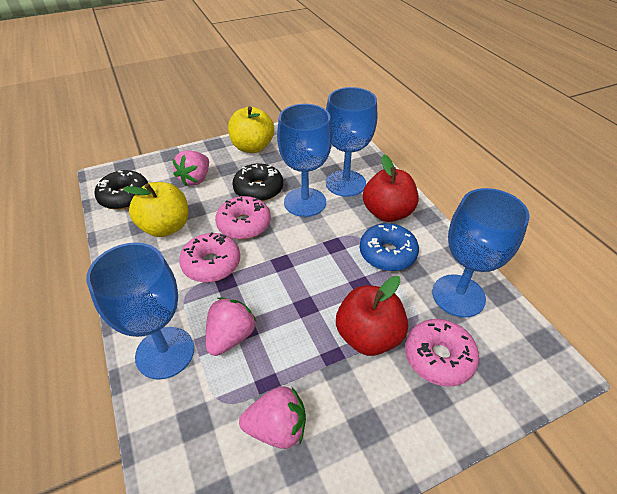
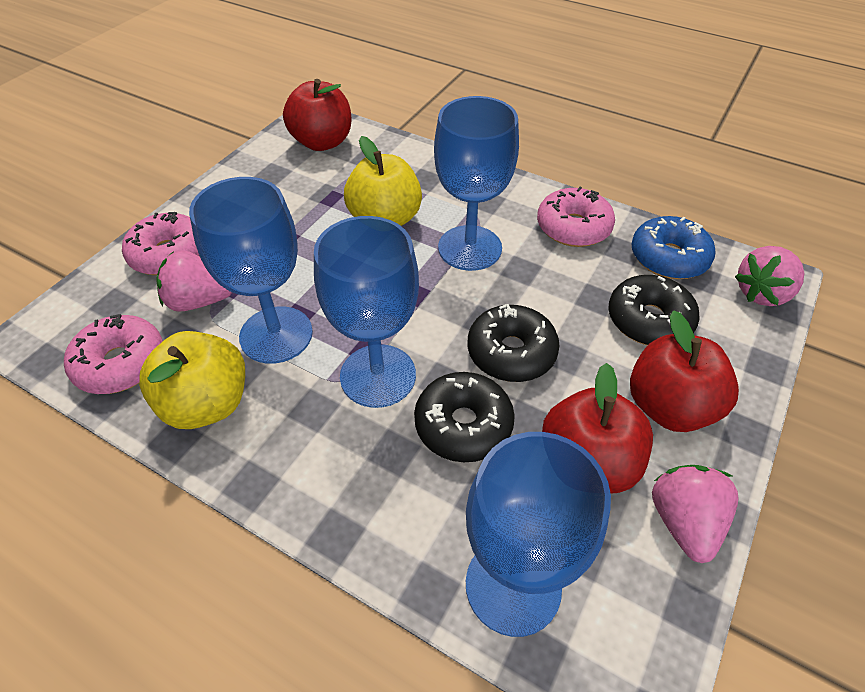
black donut: [95,170,148,210] [232,163,283,201] = 2 -> [414,372,515,462] [468,304,559,382] [608,275,700,345] = 3
red apple: [336,276,408,356] [363,155,419,222] = 2 -> [283,79,352,151] [542,363,653,493] [630,310,739,432] = 3

